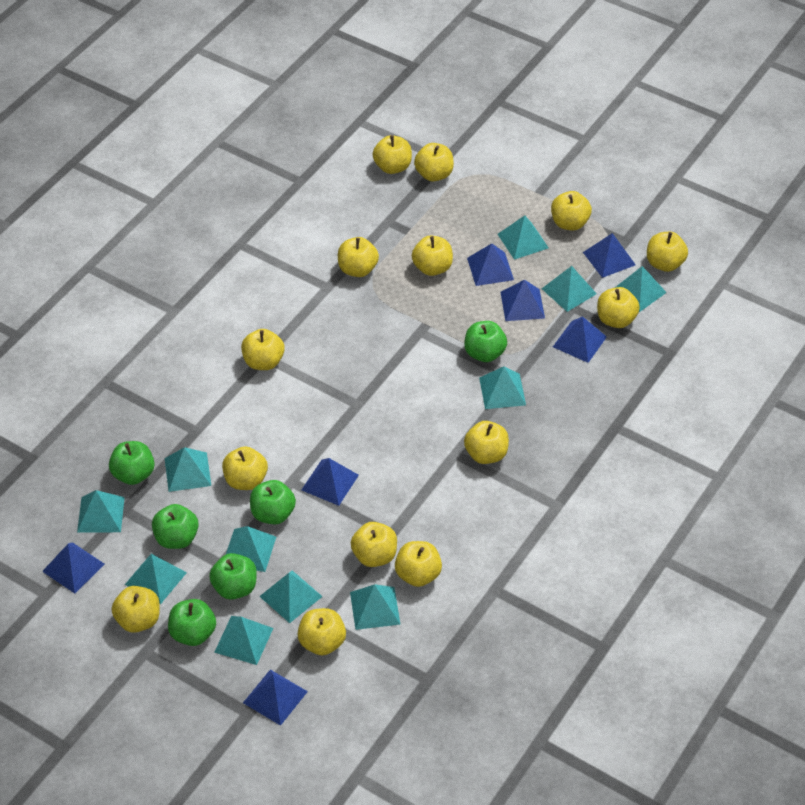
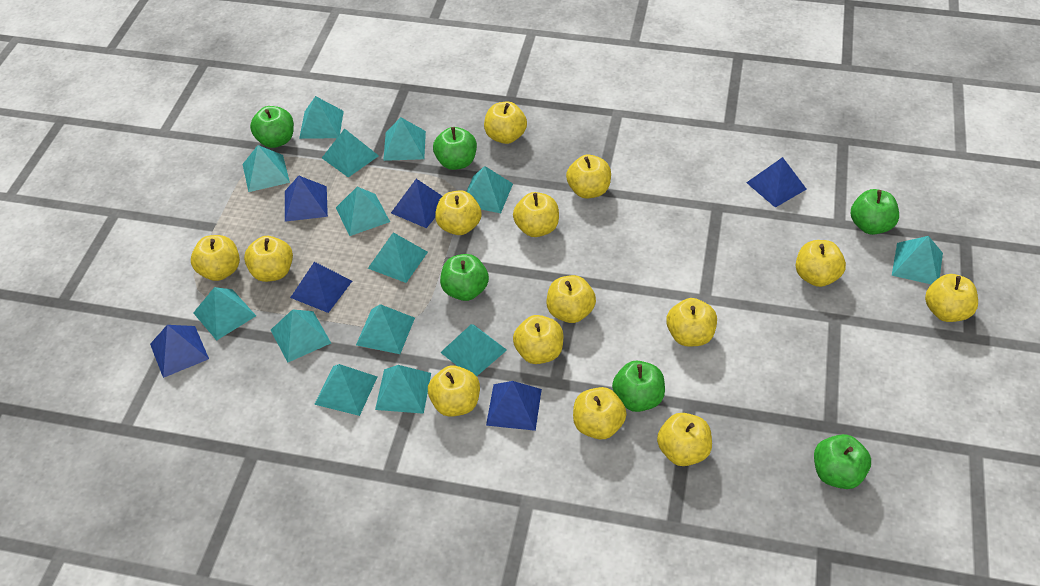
blue pyramid: [42,542,105,593] [243,670,308,726] [301,458,359,506] [467,243,514,286] [500,280,545,321] [553,316,607,363] [583,233,636,278] = 7 -> [150,325,209,378] [285,176,328,222] [290,262,352,313] [391,179,442,228] [486,381,542,431] [746,157,807,208] = 6
turquoise pyramid: [77,490,125,533] [125,554,187,604] [165,447,211,492] [214,616,273,665] [226,526,276,572] [259,570,323,623] [350,584,401,630] [479,366,526,409] [498,216,549,260] [542,266,597,312] [615,266,667,312] = 11 -> [193,287,256,340] [243,145,290,192] [271,309,331,362] [299,96,344,139] [314,364,377,416] [322,128,379,177] [336,187,390,236] [356,304,415,354] [368,232,428,283] [375,365,431,414] [383,117,426,161] [440,324,507,376] [466,166,513,213] [892,236,943,284] = 14

